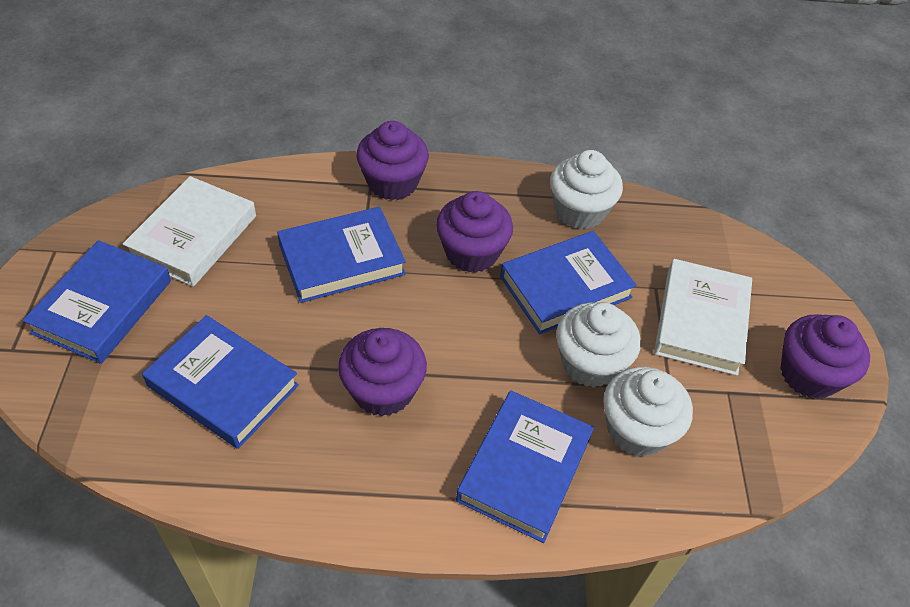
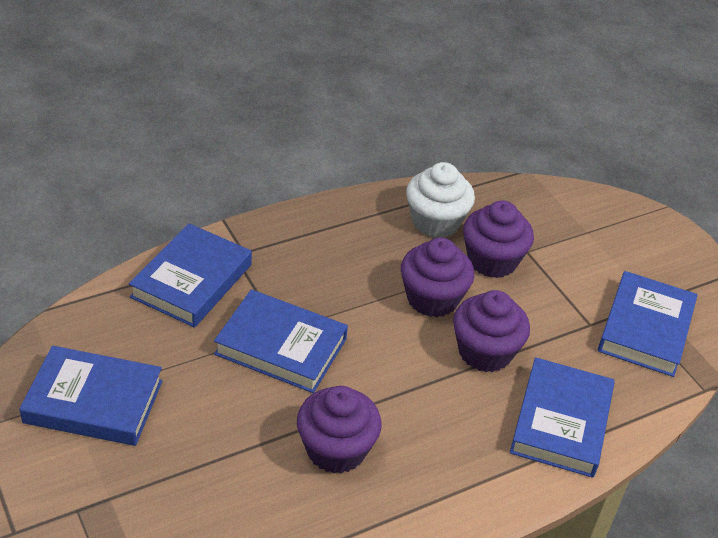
white book: [123,176,256,287] [654,259,752,376] = 2 -> none = 0
white cupcake: [550,150,623,229] [556,302,641,387] [603,367,693,457] = 3 -> [406,162,475,238] = 1

